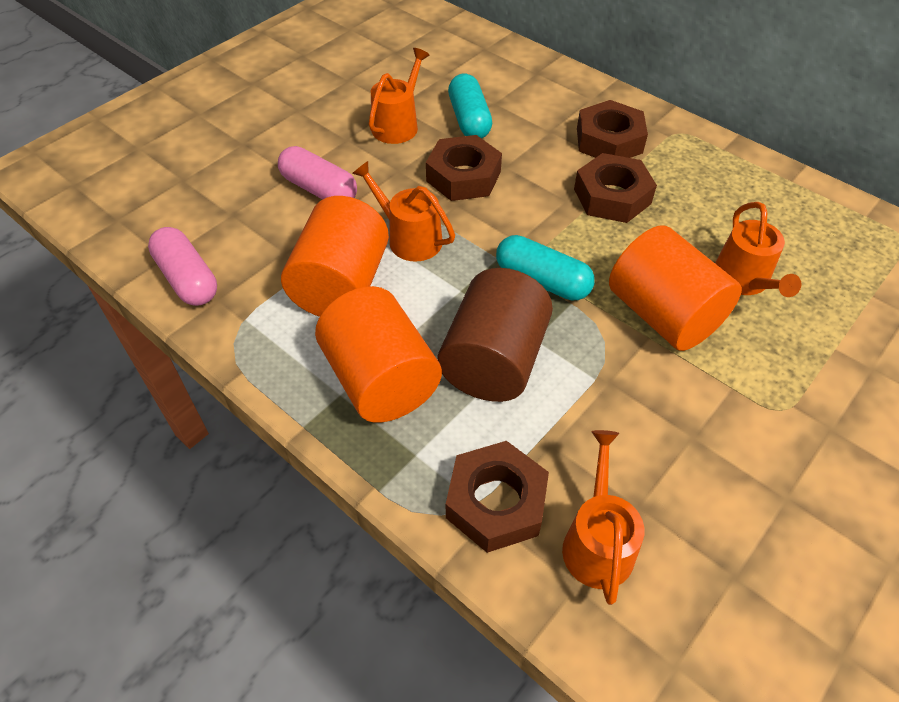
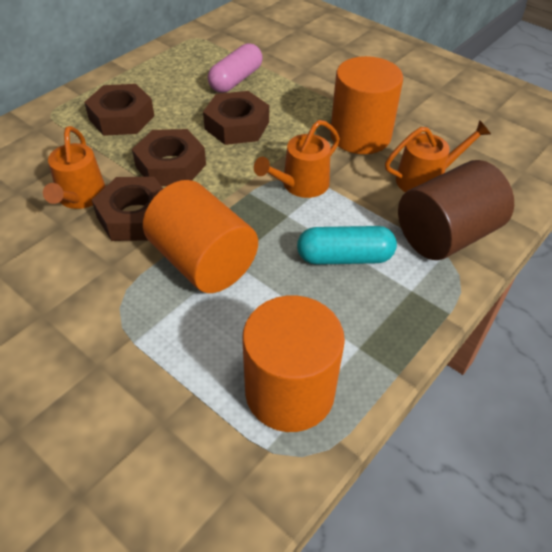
orange watering can: [352,161,455,262] [369,48,430,144] [562,430,645,605] [715,202,801,297] = 4 -> [43,126,106,209] [254,120,340,198] [385,120,491,192] = 3
pink capsule: [148,227,217,306] [278,146,357,200] = 2 -> [208,43,263,93] = 1
turquoise capsule: [448,74,492,139] [496,235,595,300] = 2 -> [297,226,397,265] = 1

